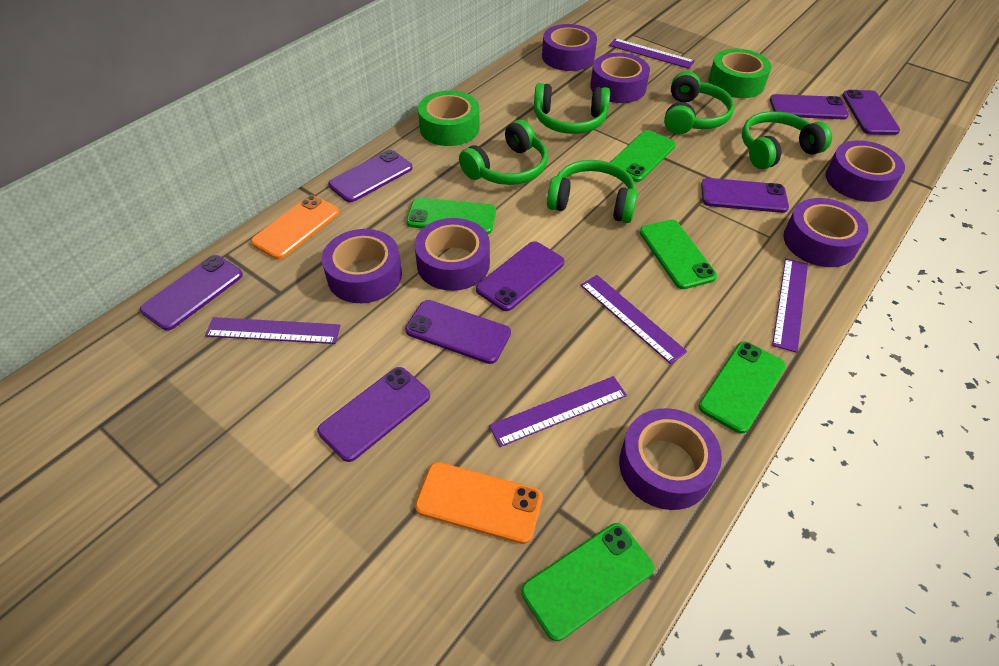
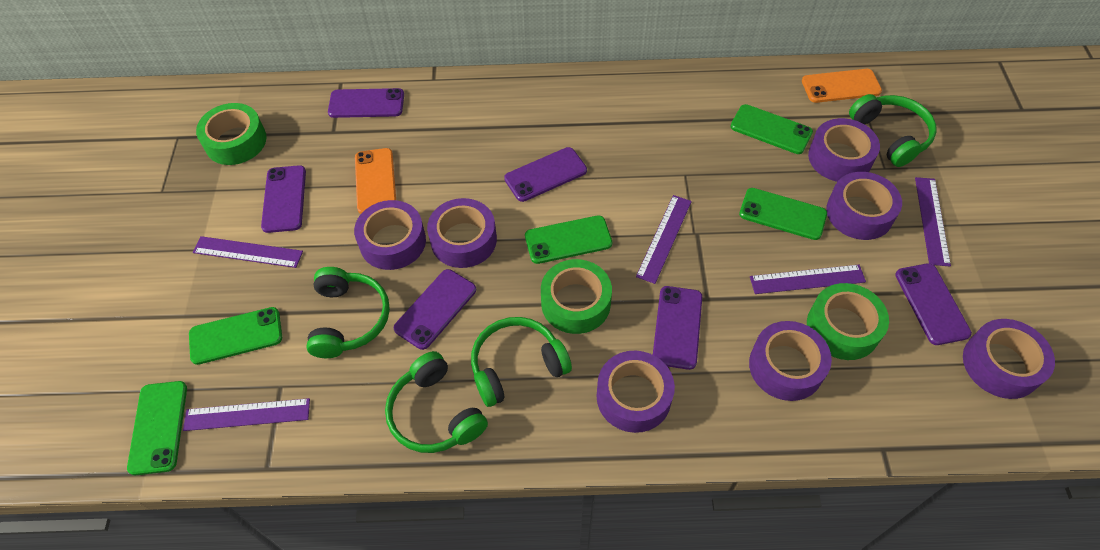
green headphones: [459,120,548,185] [534,83,610,134] [547,160,638,223] [664,71,734,134] [742,111,832,169] = 5 -> [306,267,390,358] [385,351,488,453] [471,317,572,407] [849,94,937,167] = 4
green tape: [418,91,480,146] [708,48,771,98] = 2 -> [196,103,267,165] [541,259,612,334] [807,283,889,360] = 3
purple phone: [140,255,243,331] [317,367,430,462] [328,150,413,202] [405,300,511,364] [476,241,564,311] [701,178,789,213] [770,94,849,119] [842,90,900,135] = 8 -> [261,165,306,233] [328,88,404,118] [394,269,476,350] [504,147,587,202] [653,286,702,370] [895,263,972,345] = 6

